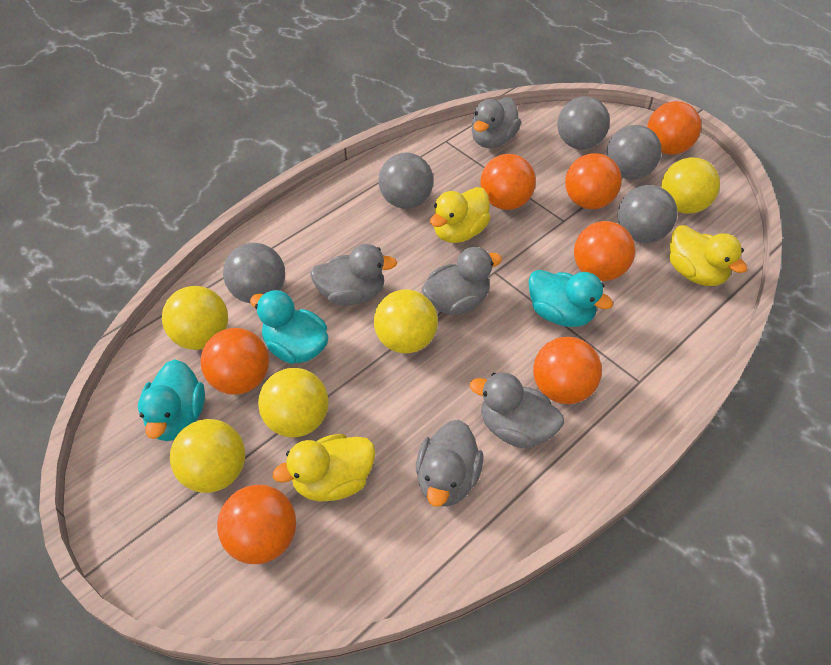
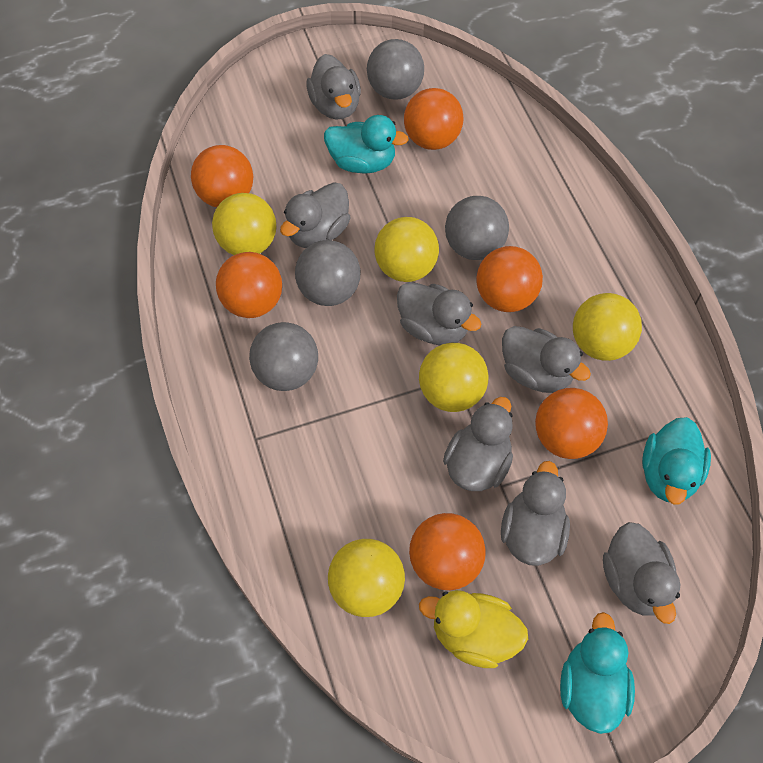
grey ball: [223,243,285,303] [379,153,433,209] [557,96,610,150] [606,125,662,179] [618,185,677,243] = 5 -> [249,322,318,391] [295,240,360,306] [367,39,424,100] [445,196,509,260] = 4
grey duck: [310,244,397,305] [416,420,483,507] [421,247,502,315] [470,372,564,449] [472,97,521,148] = 5 -> [280,182,350,248] [306,54,361,120] [397,282,481,345] [443,397,513,491] [501,461,570,566] [502,326,591,393] [603,522,680,624] = 7
orange ball: [200,328,269,395] [217,485,296,564] [480,154,536,210] [533,337,602,404] [565,153,622,209] [574,221,635,281] [647,101,701,155] = 7 -> [191,145,254,207] [216,252,282,318] [404,88,464,150] [409,513,486,590] [476,246,543,312] [535,388,608,459] = 6
yellow duck: [273,434,375,502] [430,187,491,243] [670,225,747,286] = 3 -> [419,590,528,668] = 1

